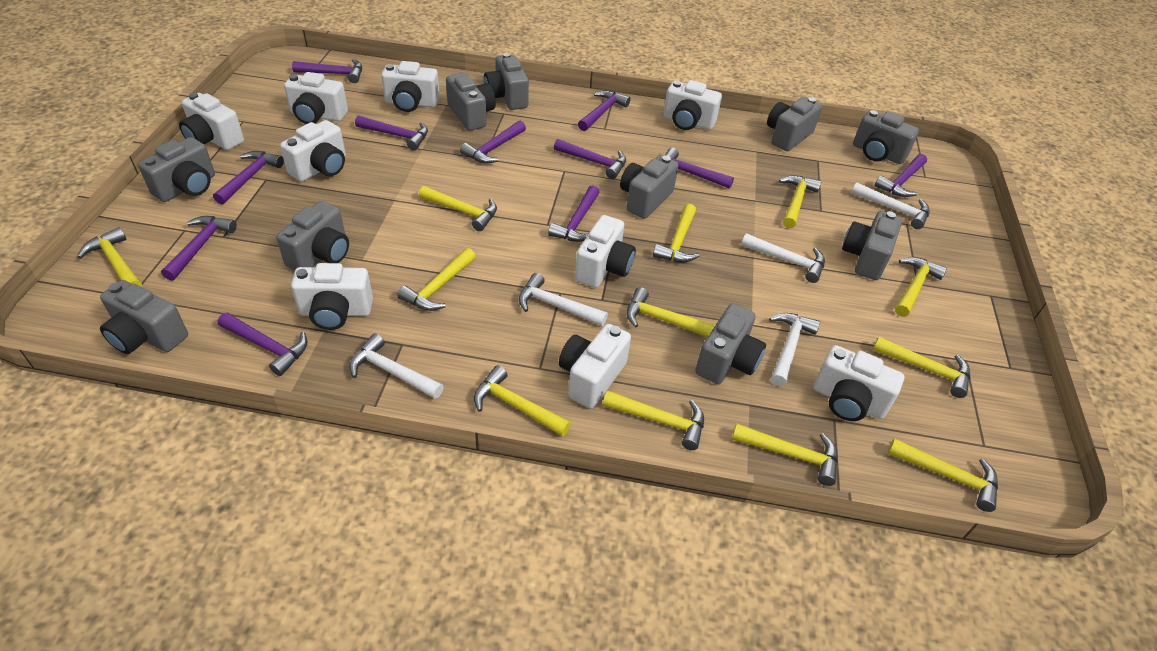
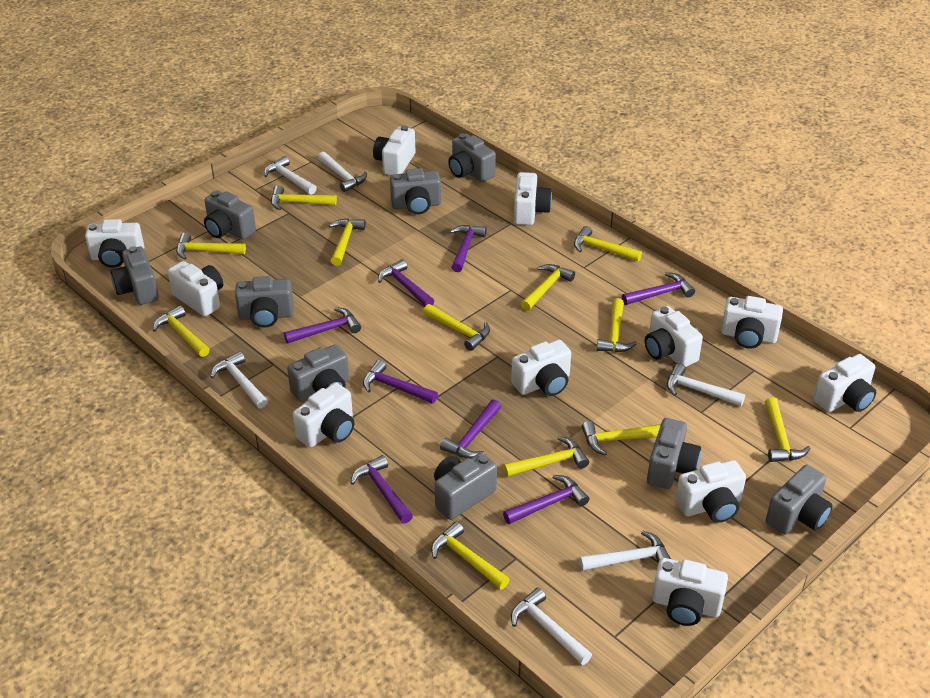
grey camera: [100,280,188,354] [138,137,215,202] [276,201,349,270] [446,73,496,131] [484,53,529,110] [620,155,678,219] [695,303,766,384] [767,97,822,151] [842,211,902,280] [853,110,919,164] = 10 -> [110,246,159,305] [204,190,256,240] [235,276,294,328] [287,344,349,402] [390,168,441,214] [434,452,497,520] [448,133,496,182] [647,418,701,489] [766,465,832,535] = 9
purple hammer: [161,216,237,281] [213,151,284,204] [218,313,307,376] [292,59,362,83] [355,115,428,150] [460,121,526,163] [548,185,600,242] [554,139,626,179] [578,90,630,131] [665,147,734,189] [875,154,927,197] = 11 -> [284,307,361,343] [351,455,413,524] [363,360,438,404] [378,259,434,306] [440,399,501,458] [450,225,487,272] [503,475,589,524] [622,272,695,305] = 8
white camera: [179,93,244,150] [280,120,346,182] [284,72,348,124] [291,263,373,330] [381,61,440,112] [559,324,631,408] [575,215,636,288] [663,80,722,130] [814,345,904,421] = 9 -> [85,219,144,268] [168,261,223,316] [293,383,354,448] [373,126,415,176] [511,340,571,396] [514,172,552,225] [645,306,703,367] [652,558,728,626] [675,460,746,523] [721,296,783,349] [813,354,876,412] = 11
white hammer: [349,334,444,399] [519,273,608,326] [741,233,825,283] [769,313,820,386] [851,182,930,229] = 5 -> [210,351,268,408] [264,156,317,195] [318,152,367,192] [511,588,592,665] [579,530,671,571] [667,363,745,406] = 6

